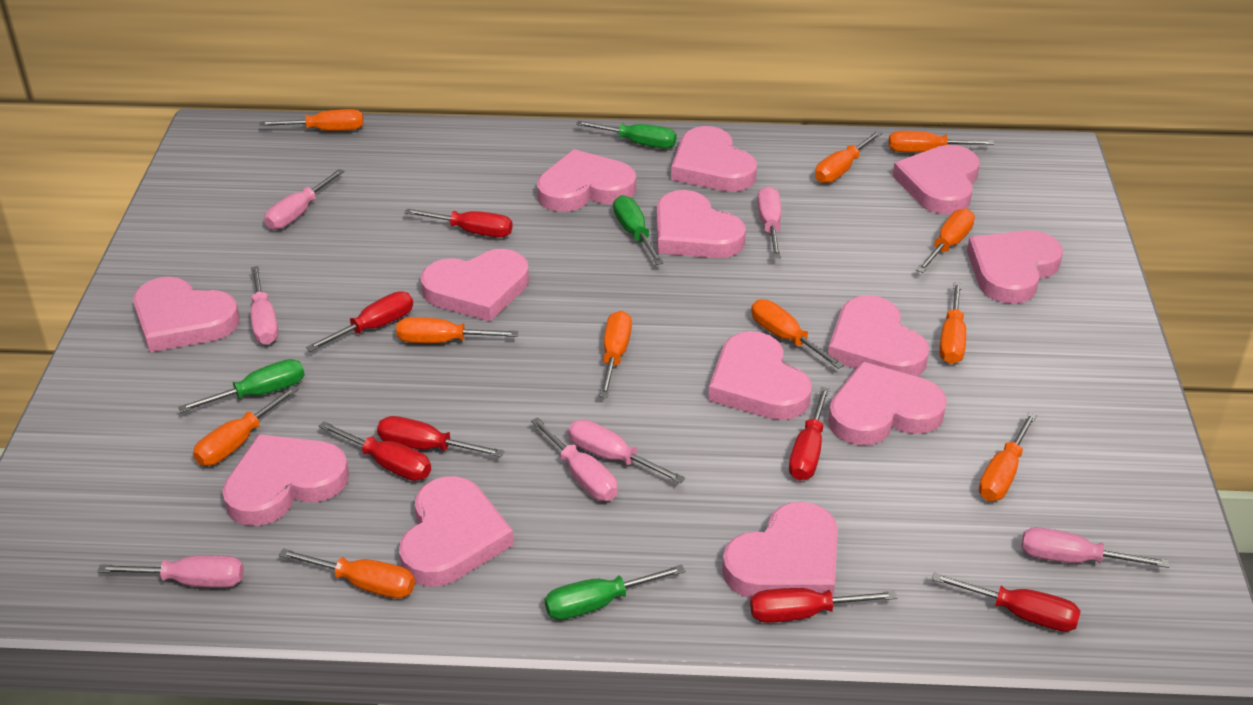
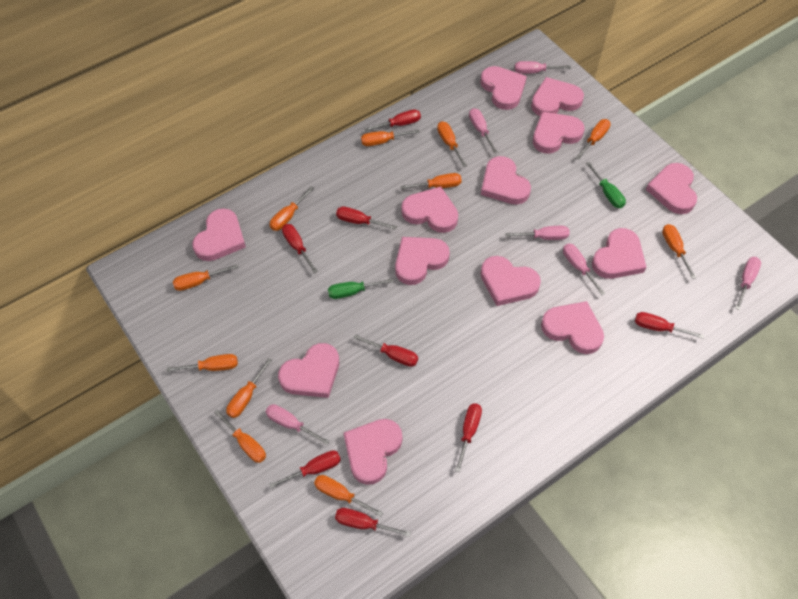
green screwdriver: [178,359,305,413] [545,565,685,620] [576,121,677,149] [613,195,664,265] = 4 -> [328,278,393,299] [586,162,626,208] = 2
pink screwdriver: [97,555,244,588] [251,266,278,345] [264,169,345,230] [531,417,618,501] [568,420,685,483] [757,186,781,258] [1021,527,1169,568] = 7 -> [265,404,330,445] [469,108,498,154] [505,226,570,240] [515,61,571,74] [563,243,605,295] [735,257,761,310] = 6
red screwdriver: [306,291,413,352] [318,421,431,481] [377,416,504,457] [404,209,513,237] [750,588,897,623] [789,387,830,481] [932,572,1081,632] = 7 -> [269,450,341,488] [282,224,318,273] [335,508,411,537] [336,206,397,230] [354,334,418,367] [365,109,421,131] [455,403,482,472] [635,312,704,339] = 8

